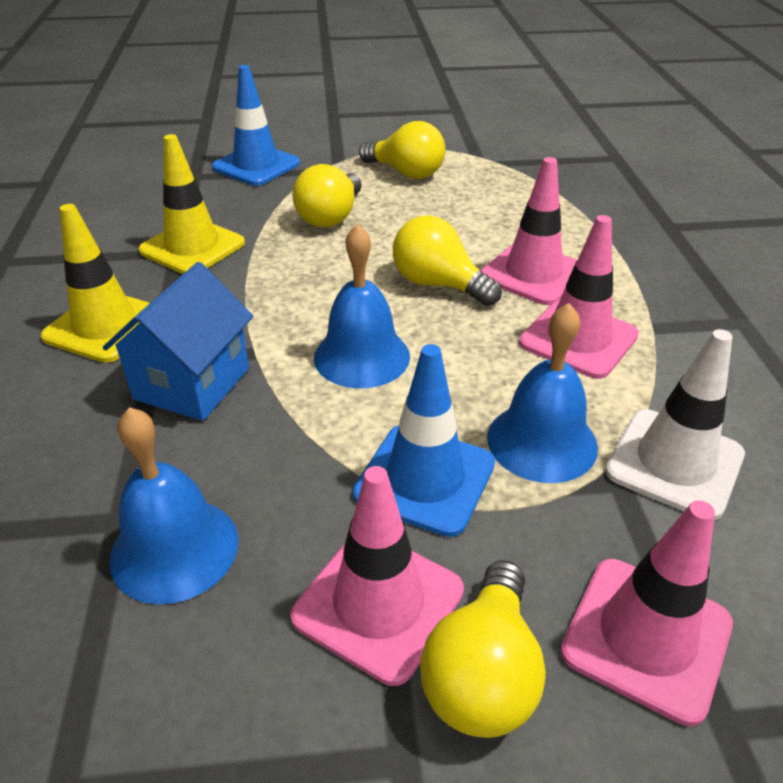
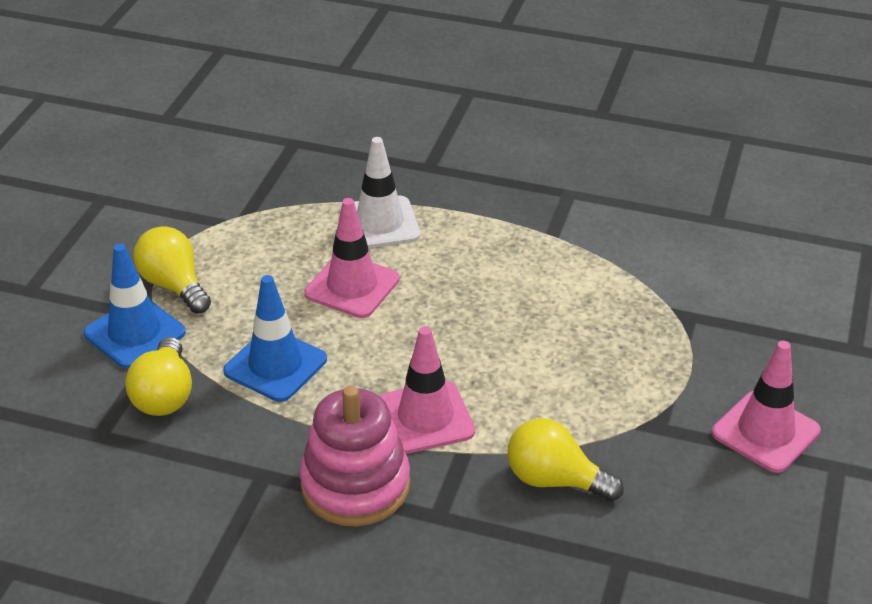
blue bell: [109,407,238,605] [314,224,410,389] [487,303,598,483] = 3 -> none = 0
blue house: [103,262,253,421] = 1 -> none = 0
pink stacking toy: none = 0 -> [300,386,410,526] = 1
pink traffic cone: [291,466,464,686] [481,157,577,305] [519,215,639,379] [560,500,733,726] = 4 -> [304,198,400,318] [380,326,475,454] [712,341,821,473] = 3
yellow light bulb: [292,164,362,228] [359,121,445,179] [393,215,502,306] [420,560,546,738] = 4 -> [125,337,192,416] [133,226,211,314] [507,418,624,502] = 3
yellow traffic cone: [41,204,150,363] [138,134,245,274] = 2 -> none = 0

